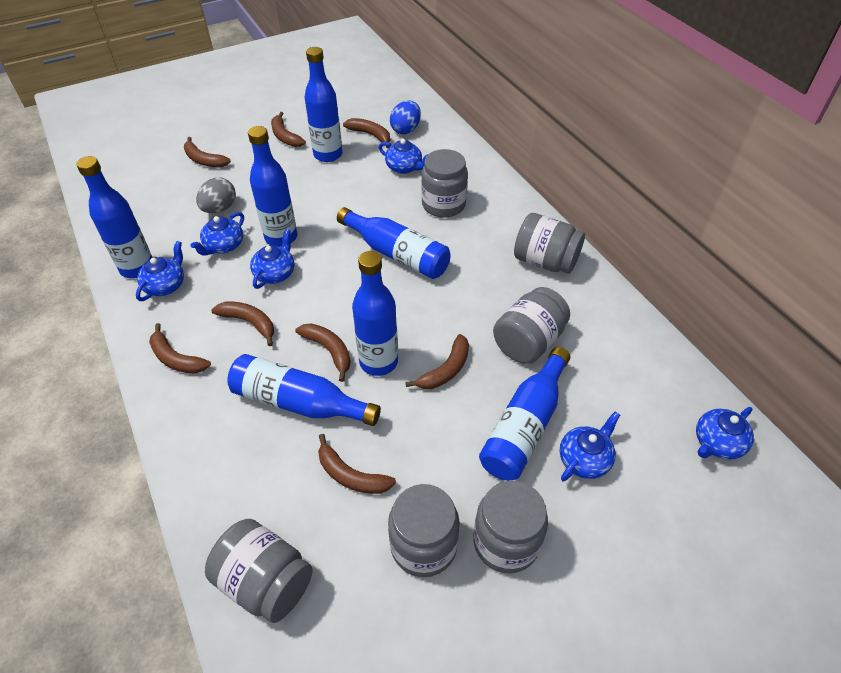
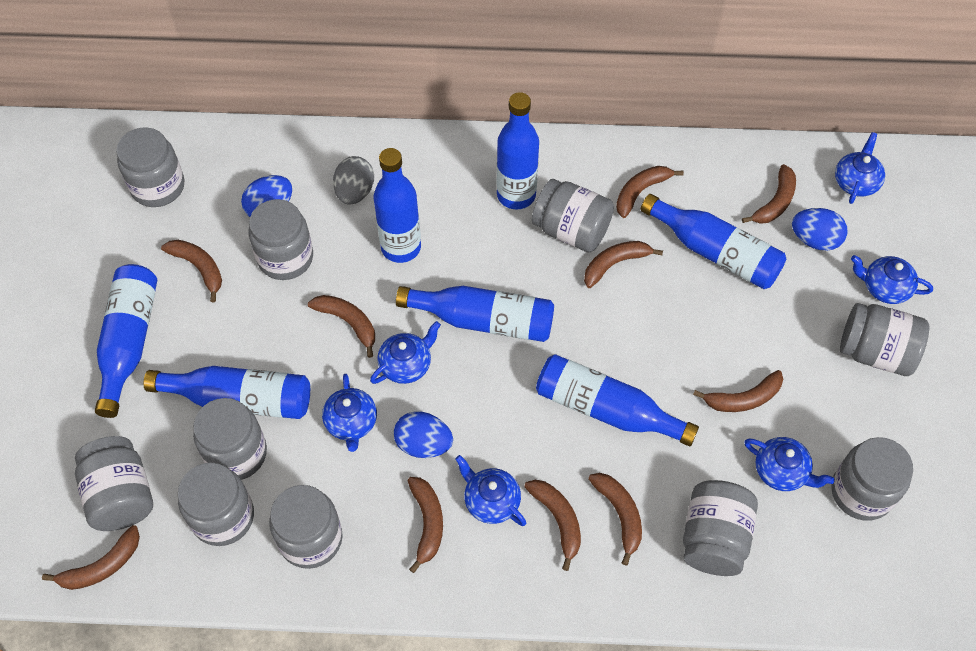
blue egg: [390,101,421,134] = 1 -> [241,175,292,217] [394,412,453,458] [792,208,848,251] = 3
brown banana: [149,323,211,374] [184,137,231,168] [211,302,274,346] [271,112,306,147] [295,323,351,382] [318,434,396,494] [343,118,390,148] [405,334,469,389] = 8 -> [42,525,140,590] [161,240,222,302] [308,295,375,358] [408,477,443,573] [524,480,581,571] [584,241,663,288] [588,473,642,566] [616,166,684,218] [693,370,783,412] [742,164,796,224] = 10
grey jar: [205,519,313,623] [388,484,460,577] [421,149,468,218] [474,481,548,574] [493,287,570,364] [514,213,585,274] = 6 -> [75,436,153,531] [116,127,184,207] [178,463,254,546] [193,398,267,480] [249,199,313,280] [269,485,343,569] [532,179,614,252] [683,480,758,576] [831,437,913,521] [840,303,929,376] = 10

